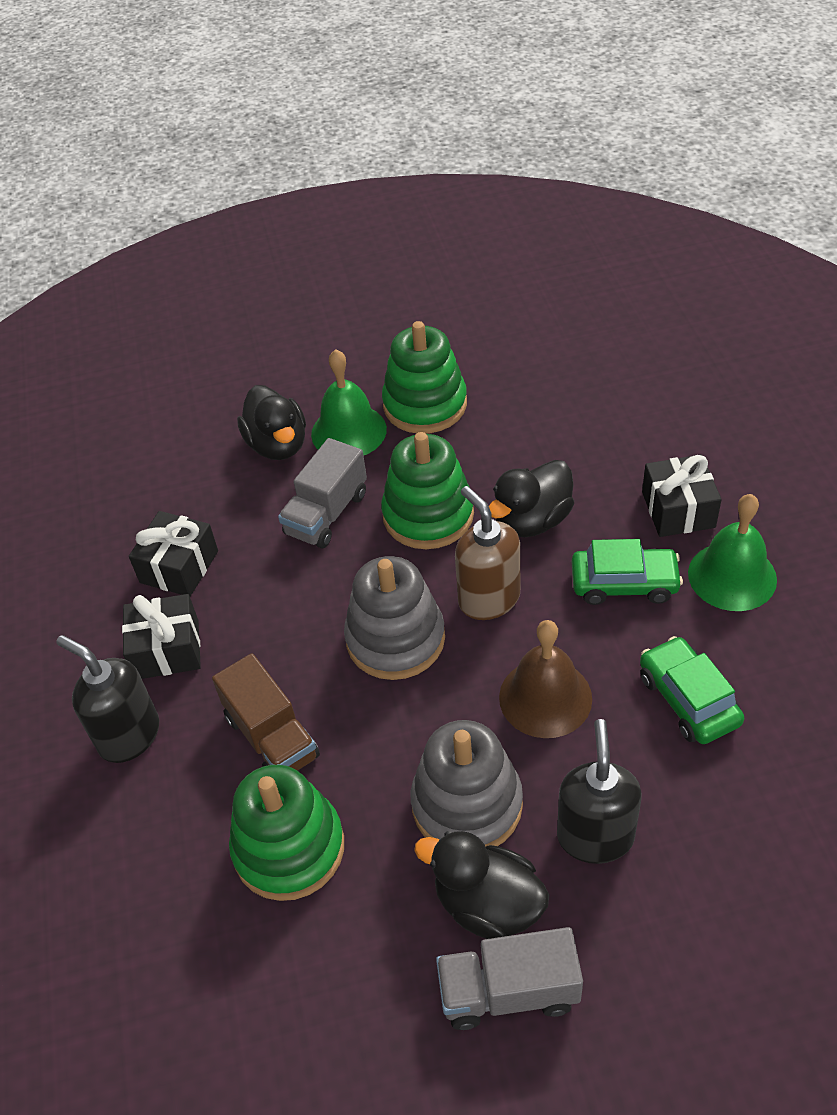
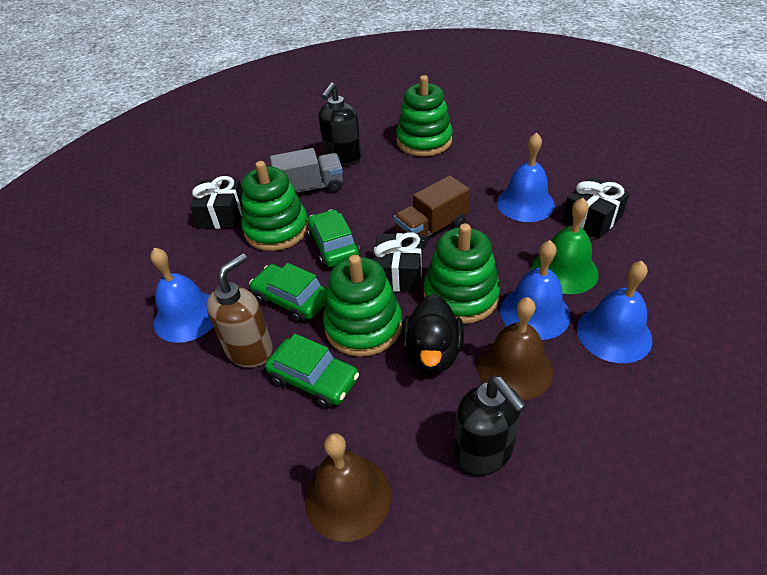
black duck: [237,385,306,460] [414,831,549,939] [489,460,574,537] = 3 -> [401,294,464,374] = 1
blue bell: none = 0 -> [150,248,213,343] [497,132,555,222] [500,240,571,340] [577,261,652,363] = 4
brown bell: [499,620,592,738] = 1 -> [305,433,391,542] [477,297,553,400] = 2
green bell: [311,349,387,456] [688,494,777,611] = 2 -> [532,198,599,294] = 1
green car: [572,539,683,605] [640,636,744,744] = 2 -> [249,263,327,323] [265,334,359,408] [307,209,360,267] = 3
green stacking toy: [229,765,344,901] [381,432,474,549] [382,321,467,434] = 3 -> [241,161,308,251] [323,255,402,357] [396,75,452,157] [423,223,500,324] = 4
grey stacking toy: [344,556,445,680] [411,720,523,847] = 2 -> none = 0
grey truck: [278,438,367,549] [436,927,583,1030] = 2 -> [270,148,343,195] = 1

